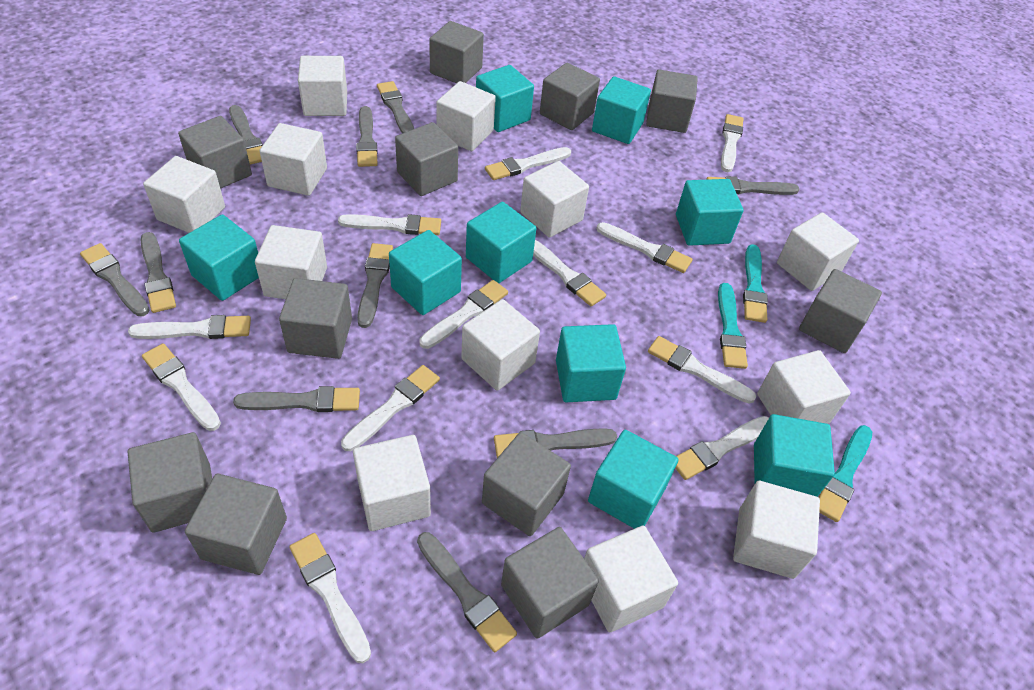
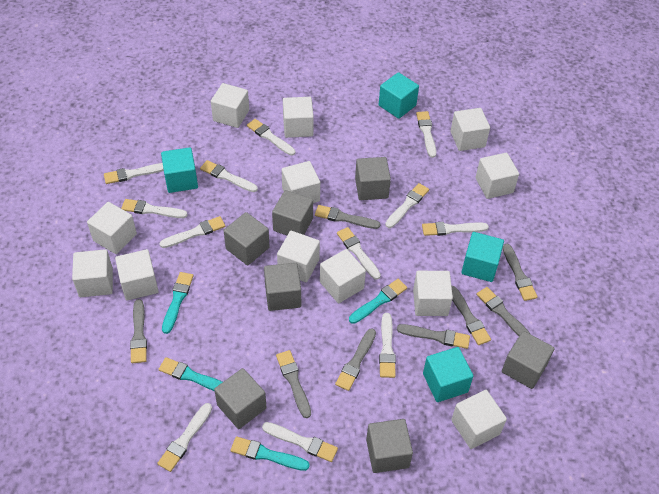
grey brush: [80,243,150,316] [141,232,176,313] [229,105,263,165] [233,386,360,412] [356,106,378,167] [357,243,393,328] [377,81,414,134] [417,532,517,652] [494,428,617,458] [706,176,799,195] = 10 -> [130,299,147,363] [276,350,311,418] [315,205,380,229] [335,328,376,391] [397,324,470,349] [452,286,491,345] [477,287,530,336] [503,244,537,301] = 8
grey cube: [128,432,212,533] [178,116,252,189] [185,474,287,575] [279,278,352,359] [395,122,458,196] [429,21,484,83] [482,432,571,536] [501,527,599,639] [540,63,600,130] [646,69,698,133] [799,269,882,353] = 11 -> [214,368,267,429] [224,212,270,266] [264,263,301,311] [272,190,313,235] [355,157,391,200] [366,419,413,473] [502,331,554,389] = 7
turquoise brush: [718,283,748,369] [743,244,768,323] [819,425,872,522] = 3 -> [159,357,222,391] [162,272,194,334] [230,436,310,471] [349,279,407,324] = 4
turquoise cube: [179,214,259,301] [389,230,462,315] [466,202,536,283] [476,65,534,132] [556,324,626,402] [588,430,678,529] [592,76,651,144] [676,179,743,246] [754,414,835,497] = 9 -> [161,147,198,193] [379,72,419,119] [423,347,473,402] [461,232,504,282] = 4

